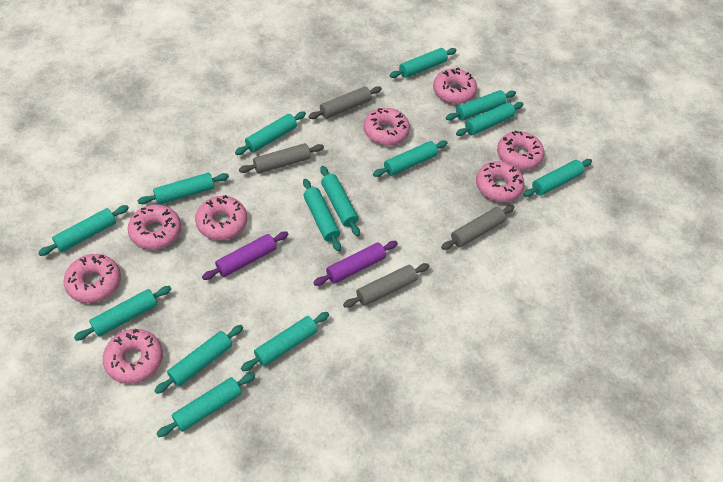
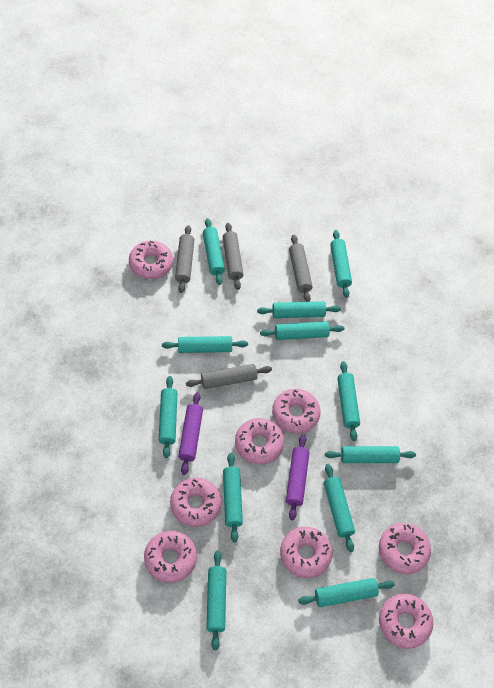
turquoise rolling pin: [38,205,129,256] [74,286,171,341] [138,173,229,205] [154,325,243,394] [156,373,255,437] [235,112,306,155] [241,312,329,371] [303,179,341,251] [320,166,360,236] [373,140,448,177] [390,48,457,78] [446,90,516,121] [456,102,524,136] [523,159,592,197] = 14 -> [159,376,177,458] [162,336,248,353] [203,218,225,285] [206,550,226,650] [223,453,243,543] [257,301,341,318] [260,321,344,340] [298,578,395,607] [324,464,355,552] [325,446,416,463] [330,230,352,298] [337,361,360,441] = 12

